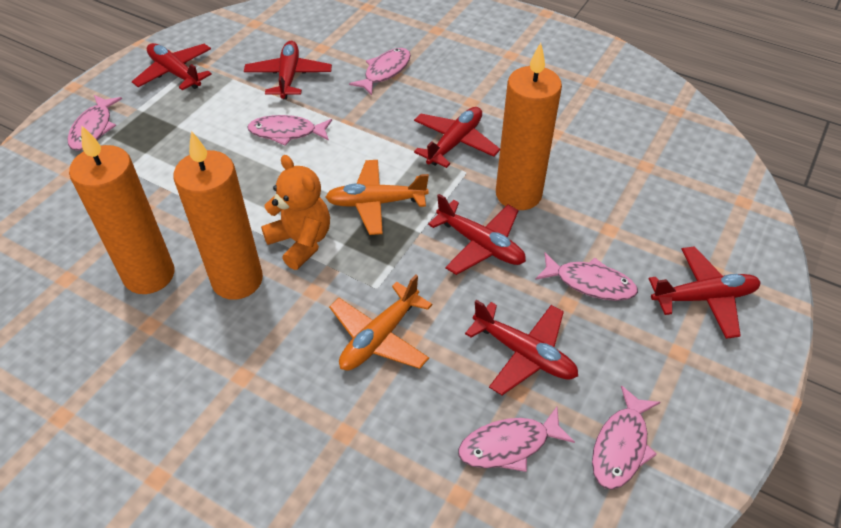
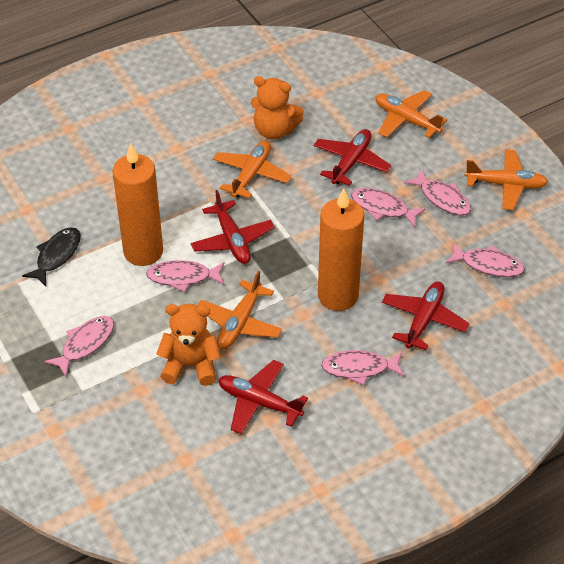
black fish: none = 0 -> [22,227,81,286] = 1
orange candle: [69,125,174,294] [174,131,263,300] [496,42,562,210] = 3 -> [112,143,163,266] [318,188,364,311] = 2
orange plane: [325,160,429,235] [329,275,432,371] = 2 -> [197,271,282,349] [213,140,292,199] [375,90,447,138] [465,149,548,210] = 4
orange teddy bear: [261,155,330,270] = 1 -> [156,304,221,386] [251,76,304,140] = 2
red plane: [132,43,212,90] [244,41,332,99] [414,107,500,168] [428,194,526,275] [465,300,578,395] [649,246,761,339] = 6 -> [191,190,274,264] [218,360,308,434] [314,129,391,186] [382,281,470,350] = 4

